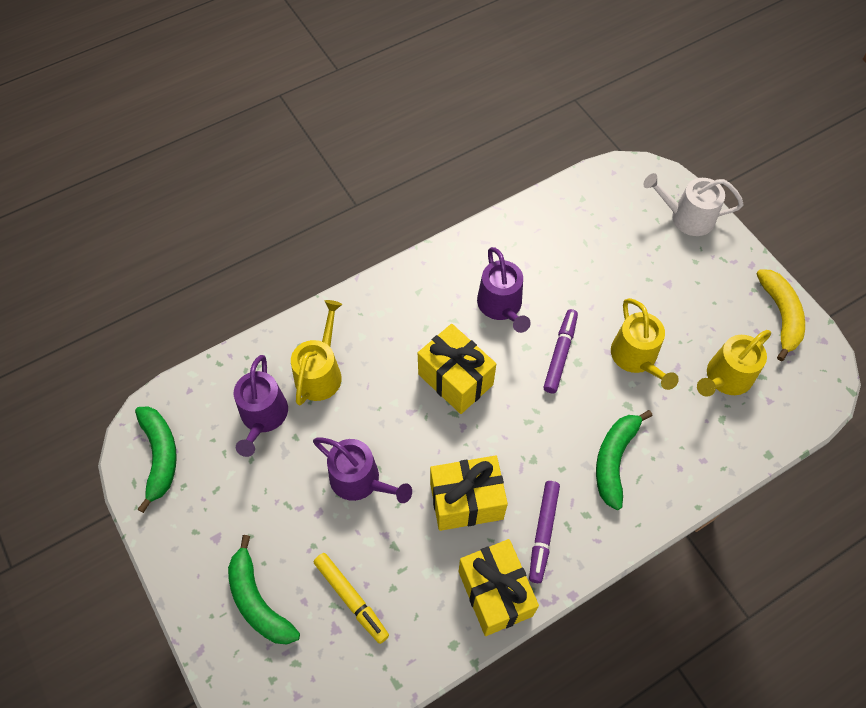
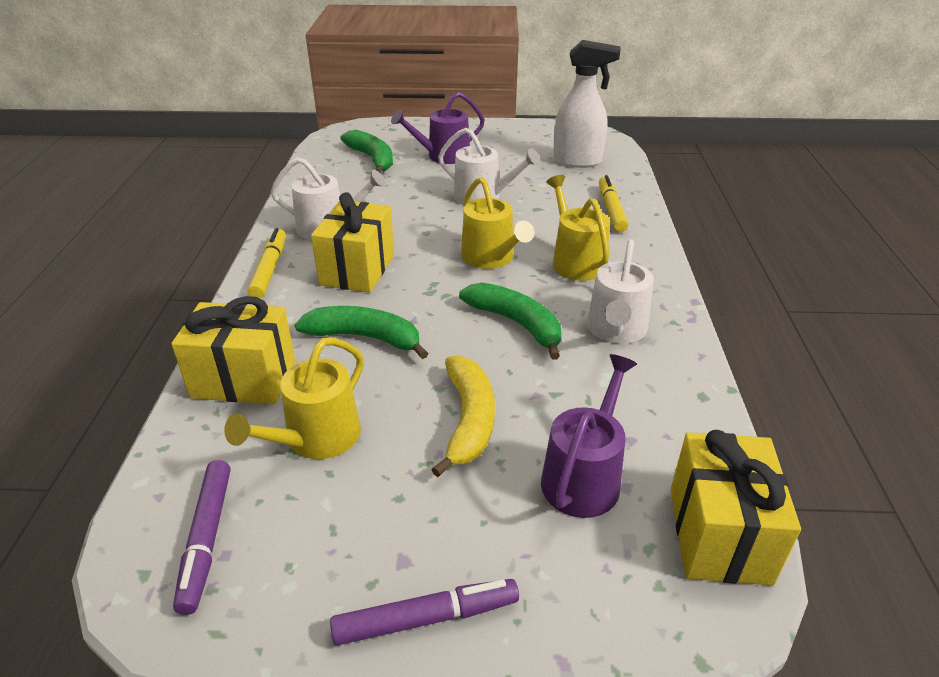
purple watering can: [234,355,288,457] [313,437,412,503] [477,247,531,333] = 3 -> [391,92,485,164] [541,354,637,518] = 2
white spray bottle: none = 0 -> [553,40,621,168] = 1
white watering can: [643,173,743,236] = 1 -> [271,157,386,240] [438,128,541,205] [587,239,654,344] = 3
yellow marker: [314,553,389,644] = 1 -> [248,228,286,298] [599,175,629,232] = 2

